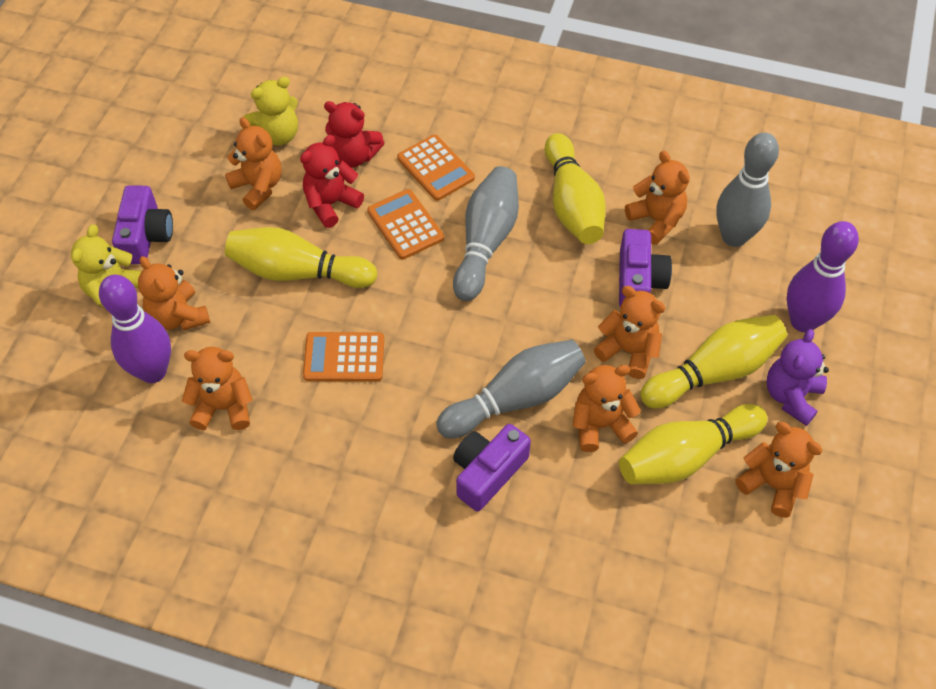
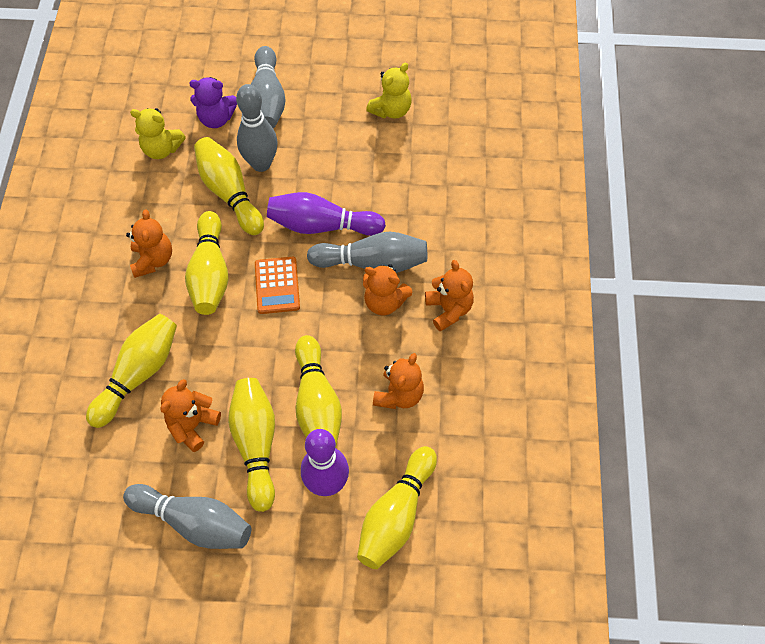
grey bowling pin: [436,340,586,439] [453,166,519,301] [716,132,779,247] = 3 -> [123,484,251,549] [236,84,278,172] [251,46,286,128] [307,232,427,273] = 4
orange calculator: [303,332,384,382] [367,189,444,259] [397,135,475,201] = 3 -> [255,257,300,314] = 1
orange teddy bear: [138,256,210,330] [182,347,253,430] [225,117,282,210] [573,365,641,452] [594,286,665,379] [625,151,690,245] [735,422,823,518] = 7 -> [126,209,172,278] [160,379,221,452] [363,264,412,315] [373,353,424,409] [425,260,474,331] = 5
purple camera: [112,185,173,264] [453,424,531,512] [619,229,672,307] = 3 -> none = 0
red teddy bear: [300,135,364,228] [324,101,384,168] = 2 -> none = 0
yellow bowling pin: [225,227,377,288] [545,133,606,244] [619,404,767,484] [640,315,787,409] = 4 -> [86,314,177,428] [185,211,229,315] [194,137,264,235] [228,378,275,512] [295,335,342,448] [357,446,437,569] = 6

